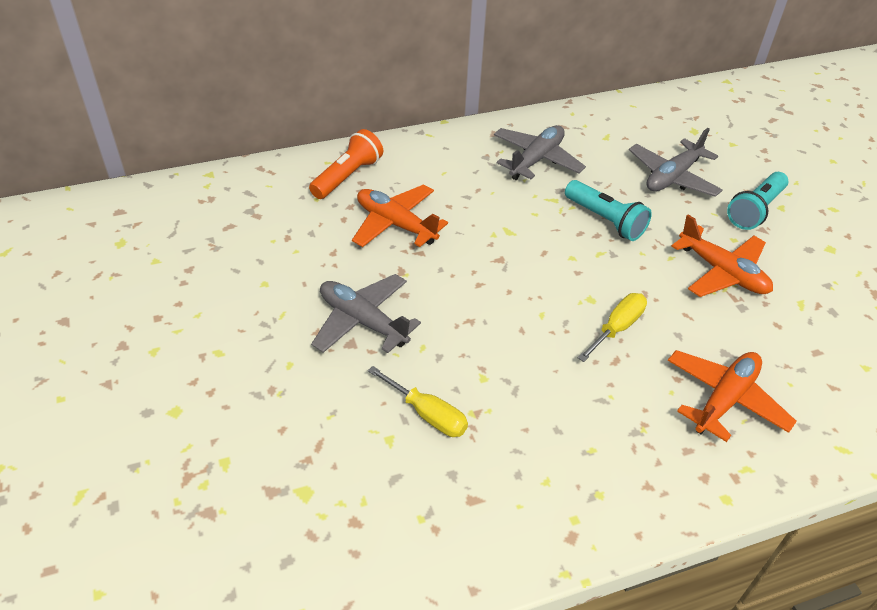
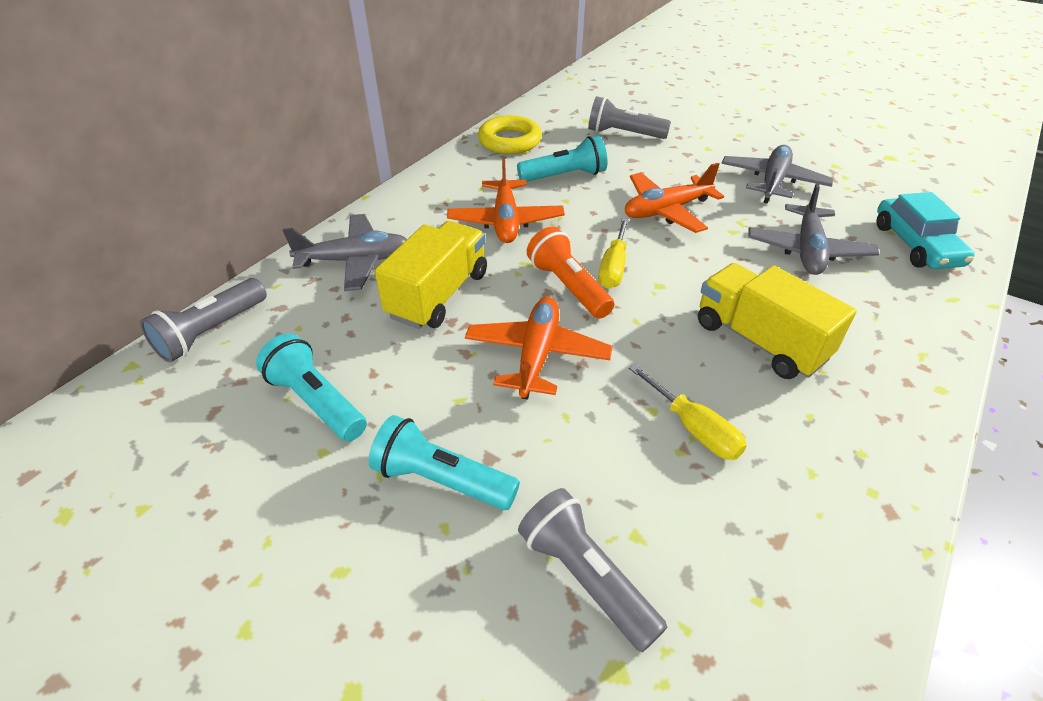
grey flashlight: none = 0 -> [140,278,267,362] [518,488,667,652] [588,96,671,139] = 3
turquoise car: none = 0 -> [877,192,975,269] = 1
turquoise flashlight: [565,180,652,241] [727,172,788,230] = 2 -> [256,333,367,442] [369,415,520,510] [517,136,608,182] = 3
yellow ring: none = 0 -> [478,115,542,154] = 1
yellow truck: none = 0 -> [375,221,487,329] [698,263,857,379] = 2

